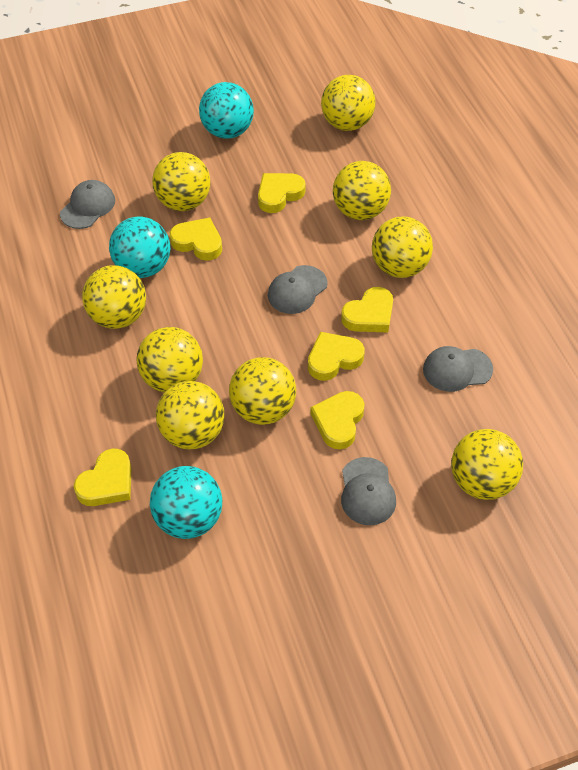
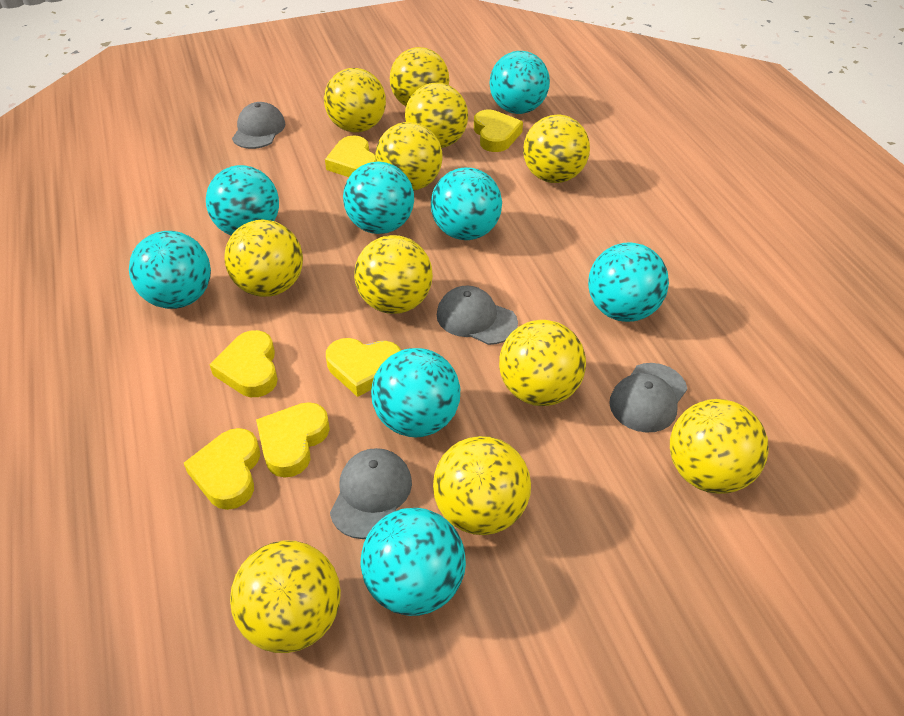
turquoise ball: [109,216,171,278] [150,466,222,539] [199,82,254,139] = 3 -> [129,231,211,309] [206,165,279,235] [343,162,414,234] [361,508,466,616] [371,348,460,438] [431,168,502,240] [489,51,550,114] [588,242,669,322] = 8
yellow ball: [82,265,146,329] [137,327,203,392] [152,152,210,211] [156,381,224,449] [229,357,296,425] [321,75,376,131] [333,161,391,220] [372,217,433,278] [451,429,523,500] = 9 -> [225,220,303,297] [230,540,341,653] [324,68,386,133] [354,235,433,314] [375,122,443,191] [390,47,449,106] [405,83,468,148] [433,436,531,535] [499,320,586,406] [523,115,590,183] [670,399,768,494] = 11

